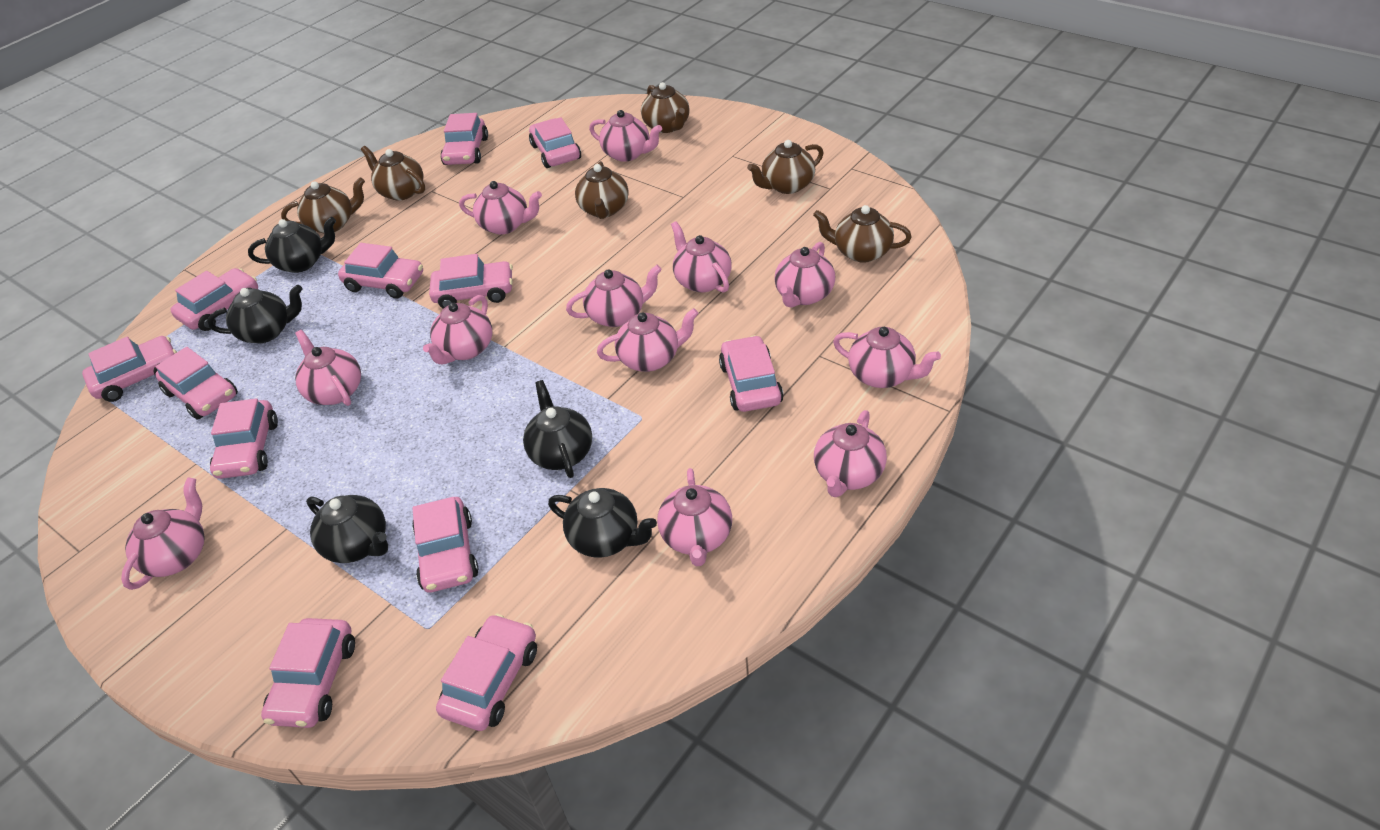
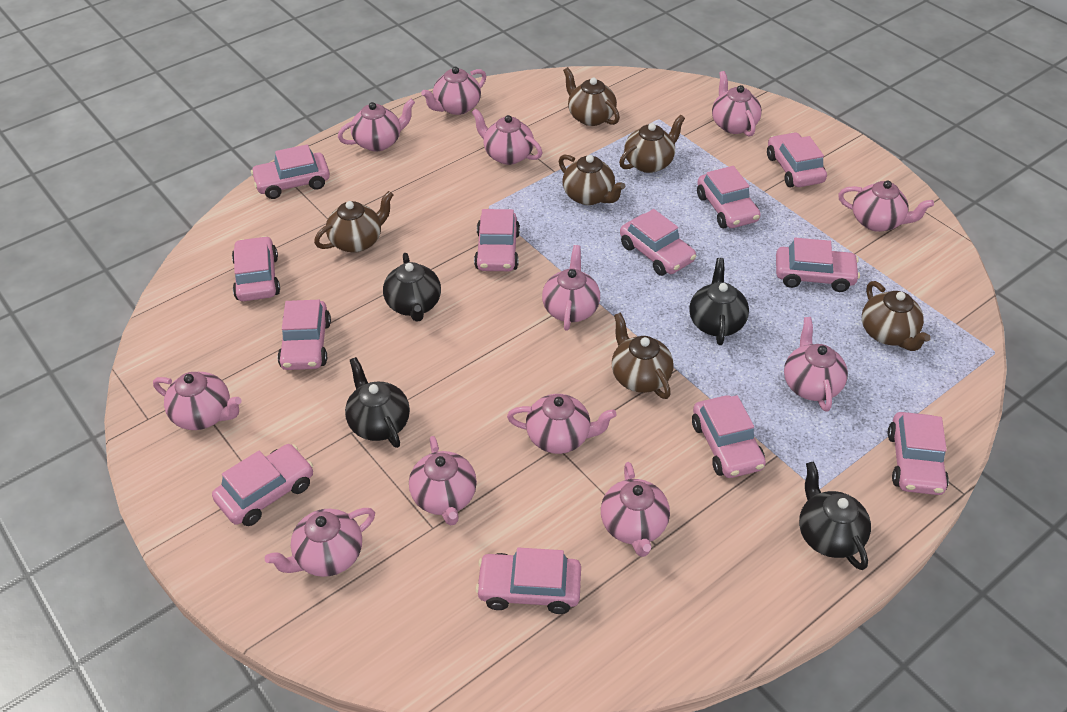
black teapot: [207,285,302,343] [248,217,336,273] [306,495,388,563] [523,380,592,478] [548,488,657,558] = 5 -> [345,357,410,448] [383,253,441,322] [689,258,749,345] [799,462,871,570] = 4

